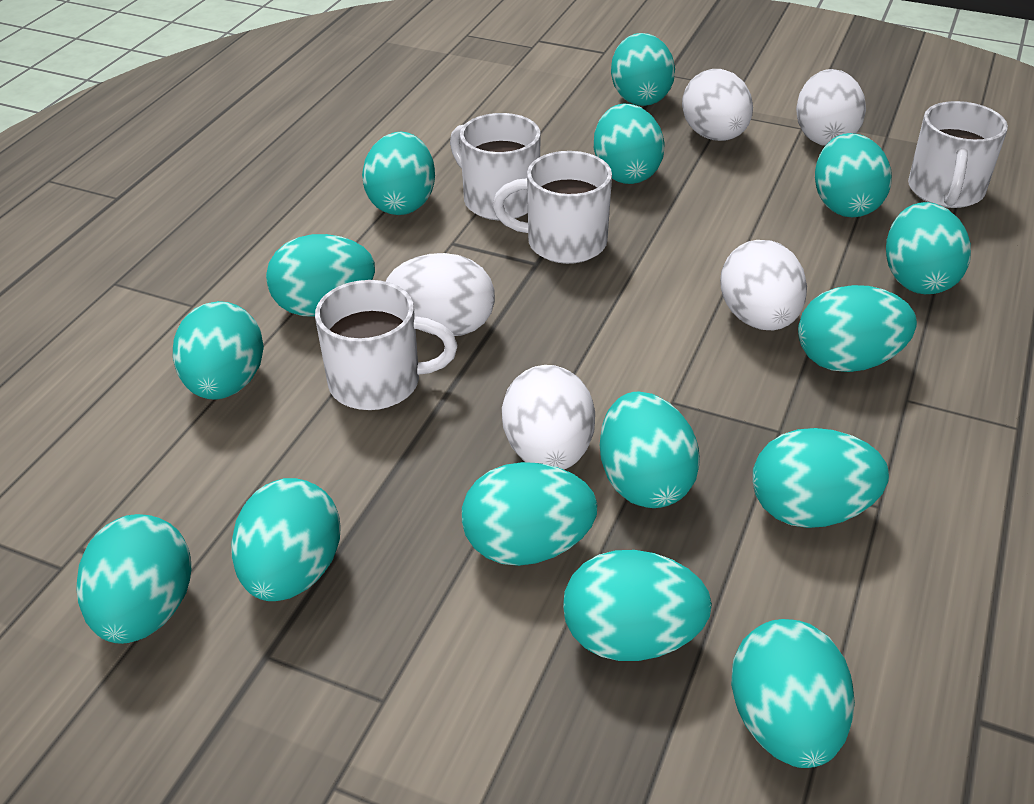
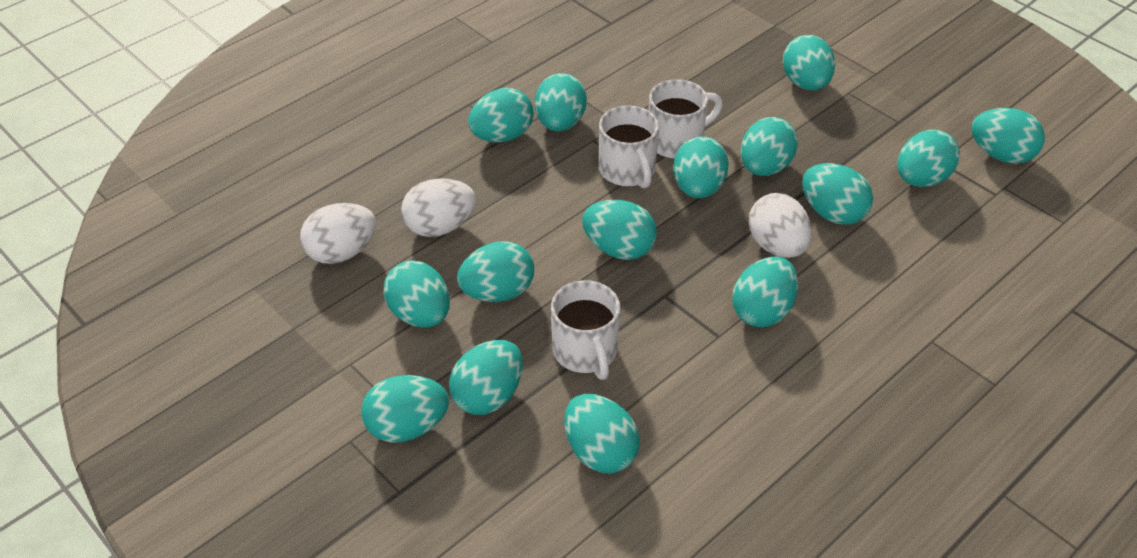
white egg: [386,253,495,336] [502,365,595,470] [682,69,753,141] [720,240,807,330] [796,69,866,146] = 5 -> [300,203,376,264] [401,178,476,237] [749,193,812,258] = 3
white mug: [315,280,457,410] [450,113,541,220] [493,151,612,264] [908,101,1008,208] = 4 -> [551,280,620,380] [599,105,659,188] [649,79,723,158] = 3

